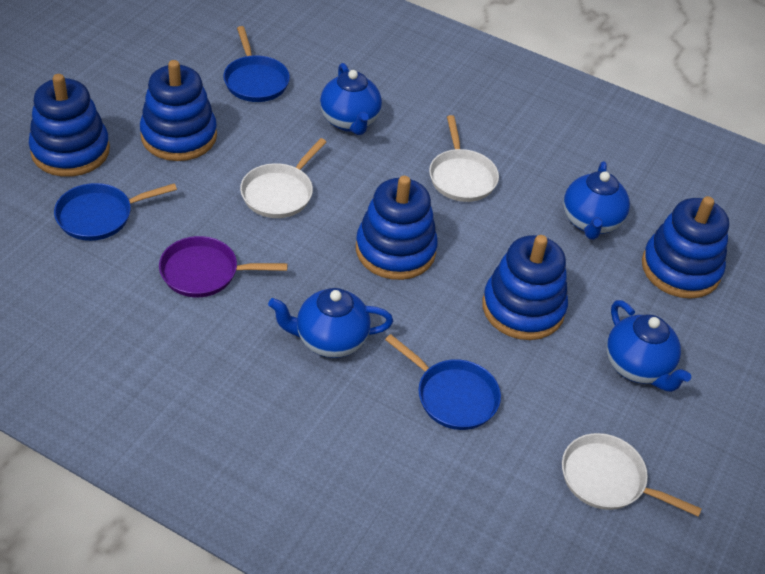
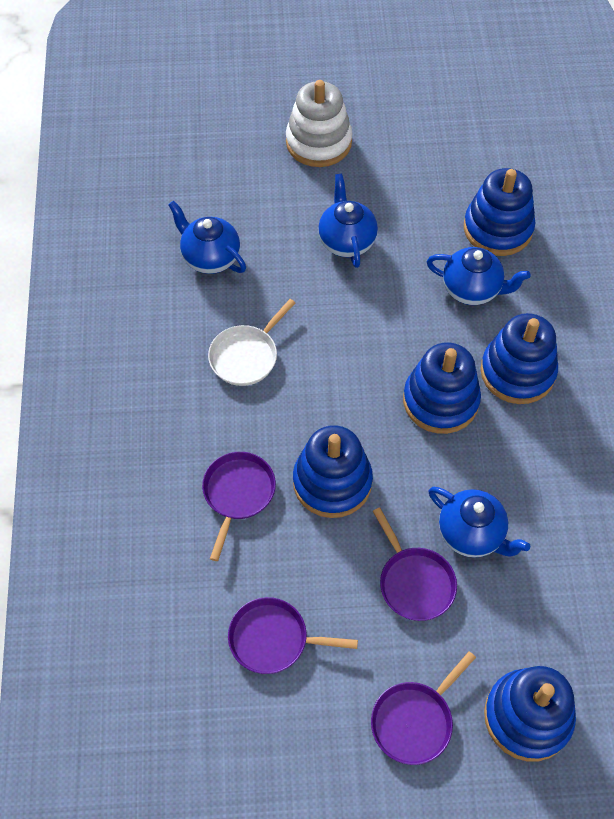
blue pan: [54,183,177,241] [223,26,290,102] [385,334,501,430] = 3 -> none = 0
purple pan: [159,236,288,297] = 1 -> [202,452,276,561] [228,597,358,674] [371,651,476,765] [373,507,457,621] = 4
white pan: [240,138,326,218] [429,115,499,202] [562,433,702,517] = 3 -> [208,299,295,386] = 1
white stacking toy: none = 0 -> [286,80,352,167] = 1

